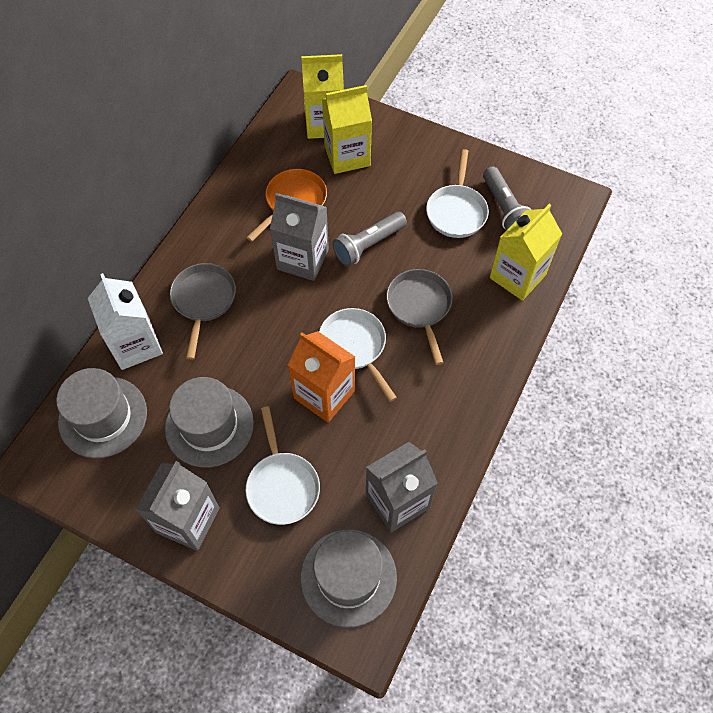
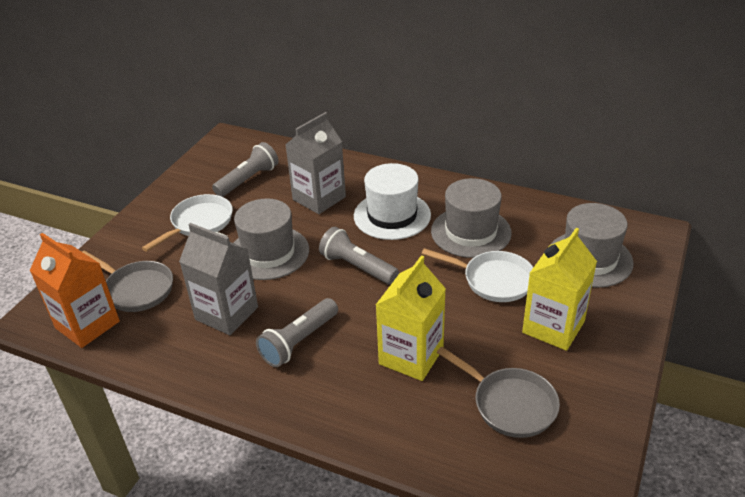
grey carton: [135,461,220,551] [270,193,329,281] [366,442,438,532] = 3 -> [179,223,258,335] [286,112,346,214] = 2
grey flashlight: [332,212,407,267] [483,167,531,231] = 2 -> [212,142,279,197] [256,298,338,367] [319,227,399,285] = 3
orange pan: [246,169,327,242] = 1 -> none = 0
white carton: [87,273,163,370] = 1 -> none = 0
white hat: none = 0 -> [354,163,431,240] = 1
white pan: [245,406,320,525] [319,308,397,402] [426,149,489,238] = 3 -> [142,194,233,252] [422,248,533,302] = 2
yellow carton: [301,54,344,139] [322,85,372,174] [490,204,562,301] = 3 -> [376,255,446,381] [522,228,597,351] = 2

